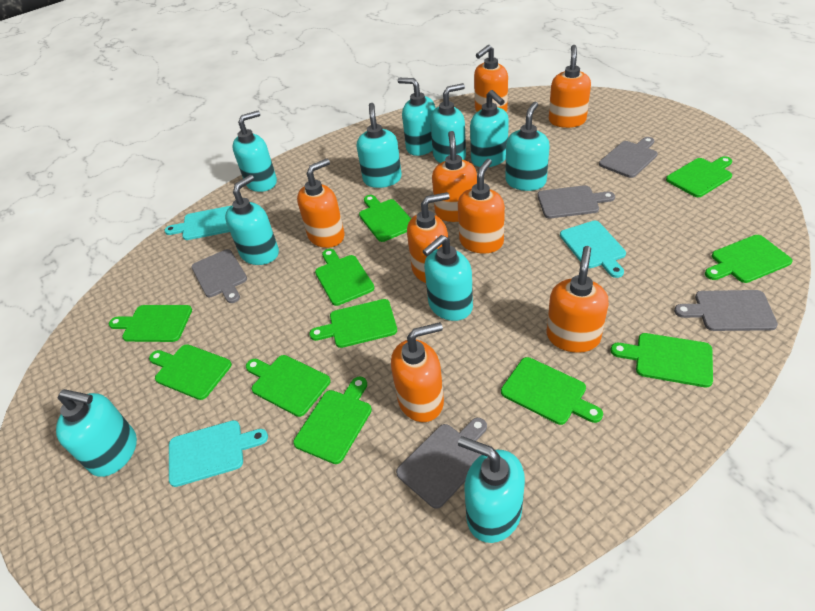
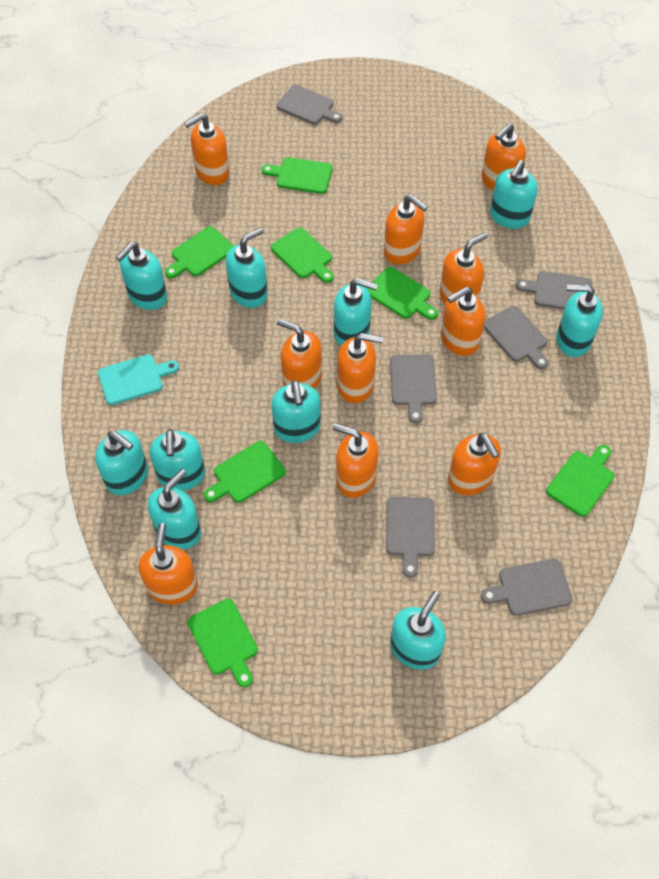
green cutting board: [109,305,192,342] [149,344,232,400] [246,355,331,417] [293,377,372,464] [310,299,397,348] [315,249,374,306] [359,195,411,242] [501,357,603,425] [610,333,713,387] [666,156,732,197] [705,235,793,283] = 11 -> [165,226,234,278] [187,599,258,687] [204,441,286,503] [262,157,333,194] [271,227,334,283] [366,267,438,320] [546,445,614,517] = 7
grey cutting board: [191,249,247,303] [396,418,487,509] [537,185,615,218] [599,137,658,178] [674,290,778,331] = 5 -> [277,85,342,124] [386,497,435,578] [390,354,437,423] [481,559,573,616] [484,306,549,369] [516,271,592,310] = 6
orange soap dispenser: [297,158,345,248] [391,322,444,422] [407,192,450,283] [432,131,477,222] [458,159,505,254] [474,45,508,112] [547,246,609,353] [549,45,591,128] = 8 -> [138,523,198,605] [184,113,230,185] [277,319,322,389] [333,423,379,498] [337,333,383,403] [384,194,428,265] [439,232,488,303] [441,287,486,356] [448,433,501,495] [482,123,526,191] = 10
turquoise cutting board: [164,206,230,240] [169,420,268,487] [560,221,626,278] = 3 -> [98,354,179,405] = 1

